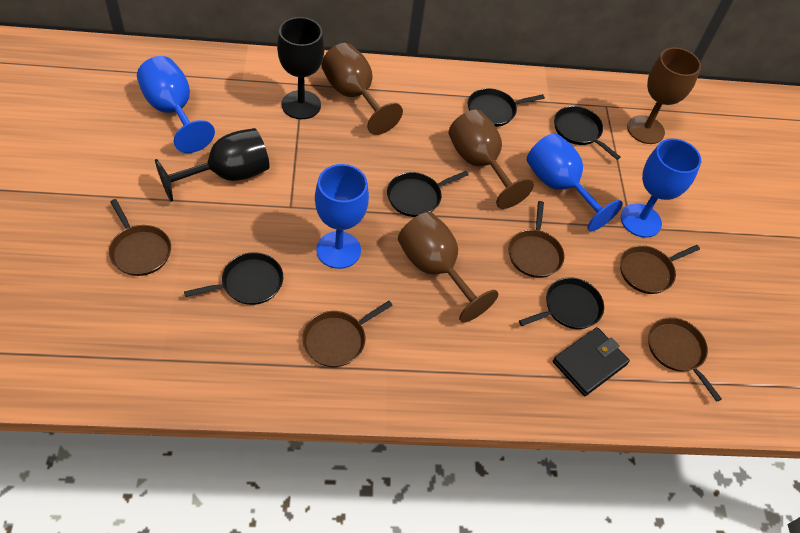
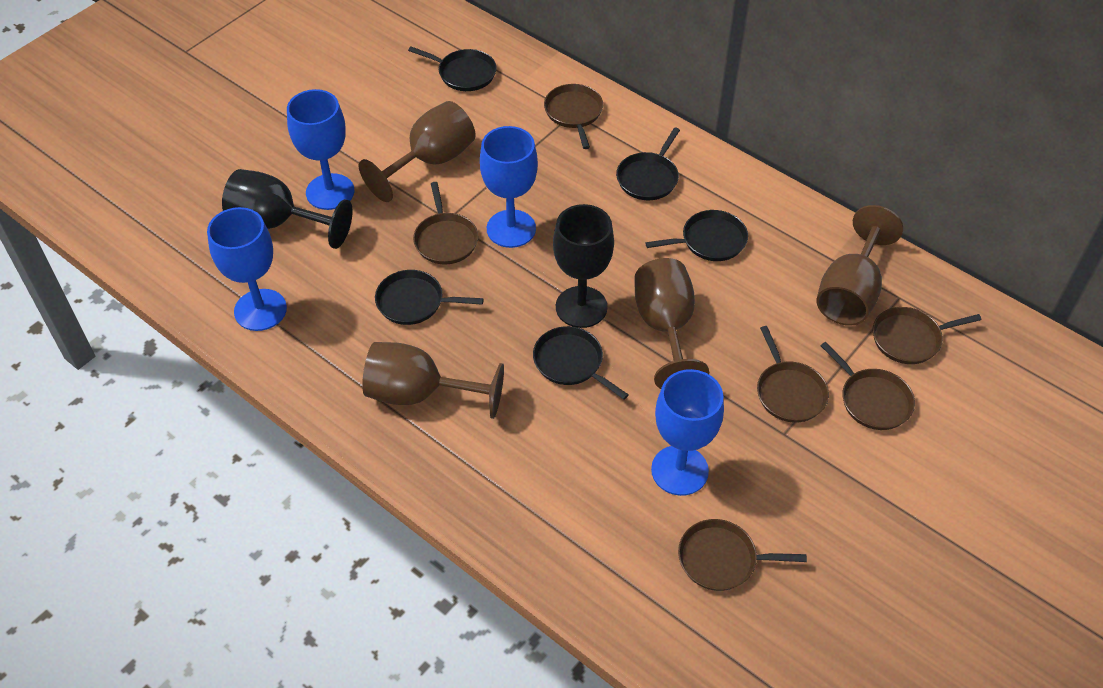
black wallet: [553,327,630,396] = 1 -> none = 0
brown pan: [109,199,171,276] [302,301,393,367] [509,201,565,278] [620,245,700,294] [648,317,722,402] = 5 -> [413,182,478,265] [544,84,603,149] [678,519,807,591] [757,326,829,423] [820,342,915,430] [873,307,982,364] = 6

